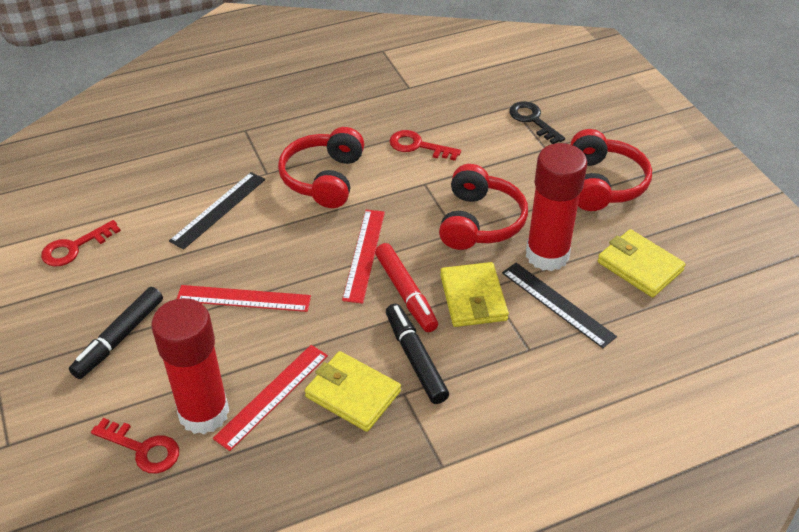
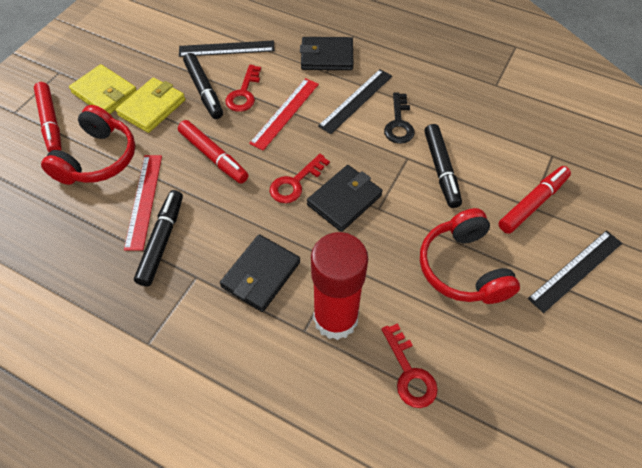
black marker: [69,287,163,379] [386,304,449,404] = 2 -> [134,190,183,286] [183,53,223,119] [424,124,462,208] = 3
black ruler: [169,172,265,250] [502,263,617,348] = 2 -> [179,40,275,57] [318,69,392,134] [528,230,622,313] = 3
black wallet: none = 0 -> [220,234,300,312] [300,37,353,70] [307,165,382,232] = 3
red glue stick: [151,298,229,434] [526,143,587,271] = 2 -> [311,232,368,340] = 1
red headphones: [278,127,364,208] [439,164,528,250] [570,129,652,211] = 3 -> [41,105,135,185] [420,208,520,304] = 2
red marker: [375,243,438,332] = 1 -> [34,82,62,152] [178,120,248,183] [499,166,571,234] = 3
red ruler: [177,285,311,312] [213,345,328,451] [342,210,385,304] = 3 -> [124,155,162,251] [249,78,319,151] = 2
yellow wallet: [305,351,401,432] [440,262,509,327] [597,229,686,297] = 3 -> [69,64,137,114] [115,78,185,133] = 2

